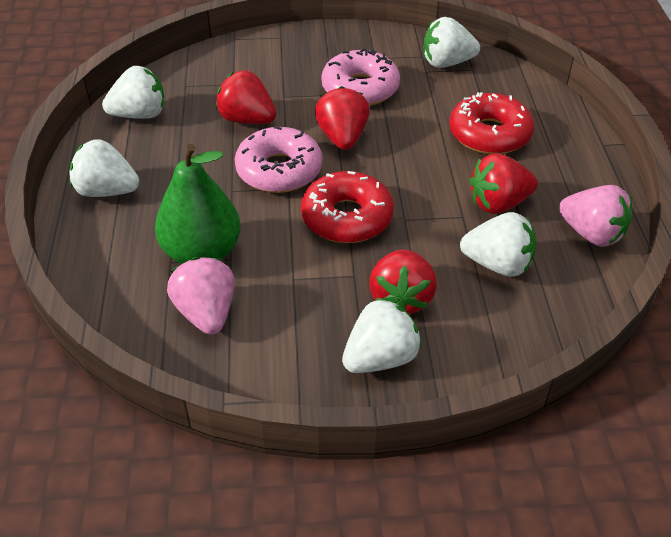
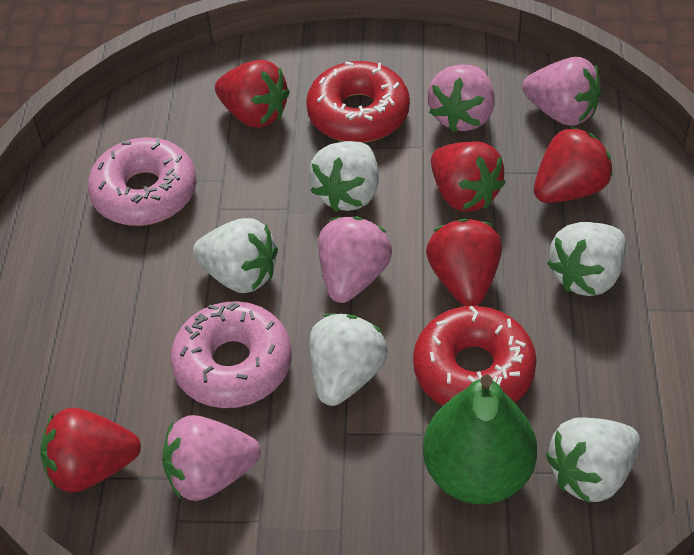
pink strawberry: [167,257,235,335] [559,185,632,247] = 2 -> [162,415,261,501] [318,216,392,303] [428,64,495,132] [522,57,601,126] = 4
red strawberry: [216,70,276,124] [315,86,370,150] [369,249,437,314] [469,153,538,214] = 4 -> [40,408,141,493] [215,60,290,128] [426,219,502,306] [431,142,506,212] [534,127,613,203] = 5

